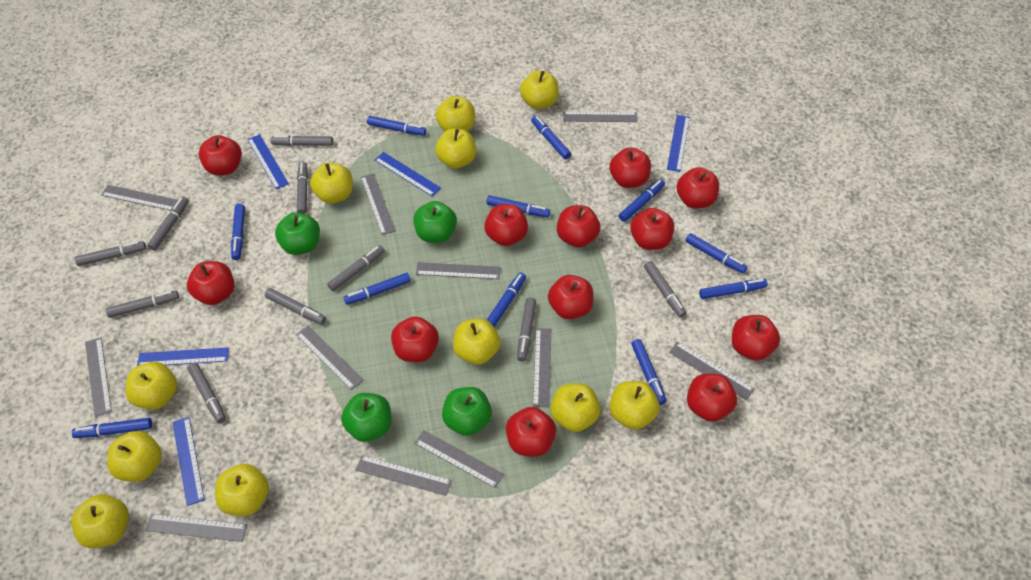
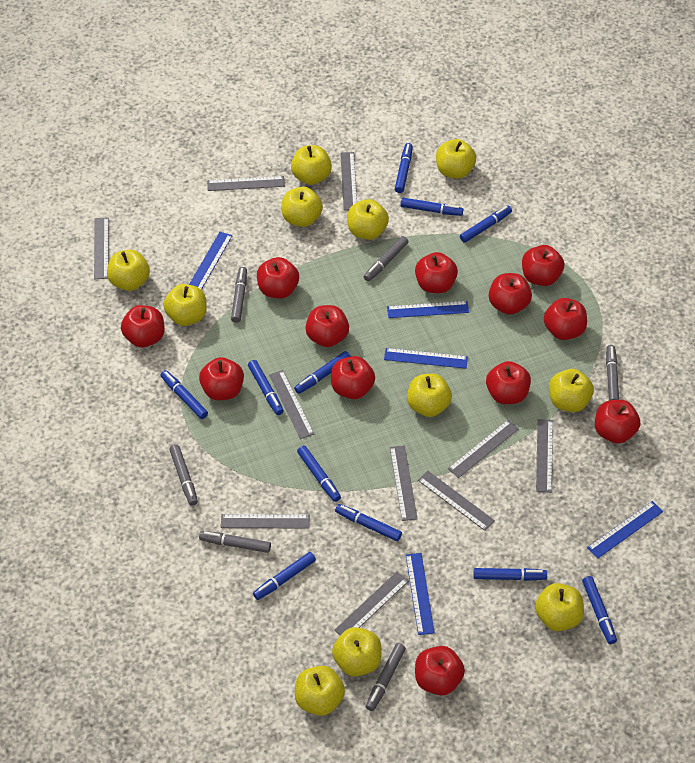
green apple: [275,212,320,255] [341,393,392,442] [413,201,457,243] [442,387,492,436] = 4 -> none = 0
grey marker: [75,241,146,266] [106,290,179,318] [147,197,189,251] [187,362,226,423] [265,288,326,324] [271,135,333,146] [297,162,308,214] [327,245,385,291] [517,297,536,361] [644,261,687,318] = 10 -> [169,444,198,506] [199,531,271,553] [231,267,247,323] [364,236,408,282] [365,643,406,711] [606,345,619,401] = 6
grey ruler: [85,337,112,417] [101,185,178,210] [145,514,247,542] [296,326,364,390] [356,455,452,496] [361,173,396,235] [415,430,504,488] [416,262,501,279] [533,328,551,407] [563,111,638,122] [669,341,755,401] = 11 -> [94,217,109,279] [207,176,285,191] [221,514,310,529] [269,370,314,439] [334,572,409,635] [340,152,357,210] [390,445,418,521] [418,471,495,531] [448,420,519,478] [536,419,553,493] = 10

